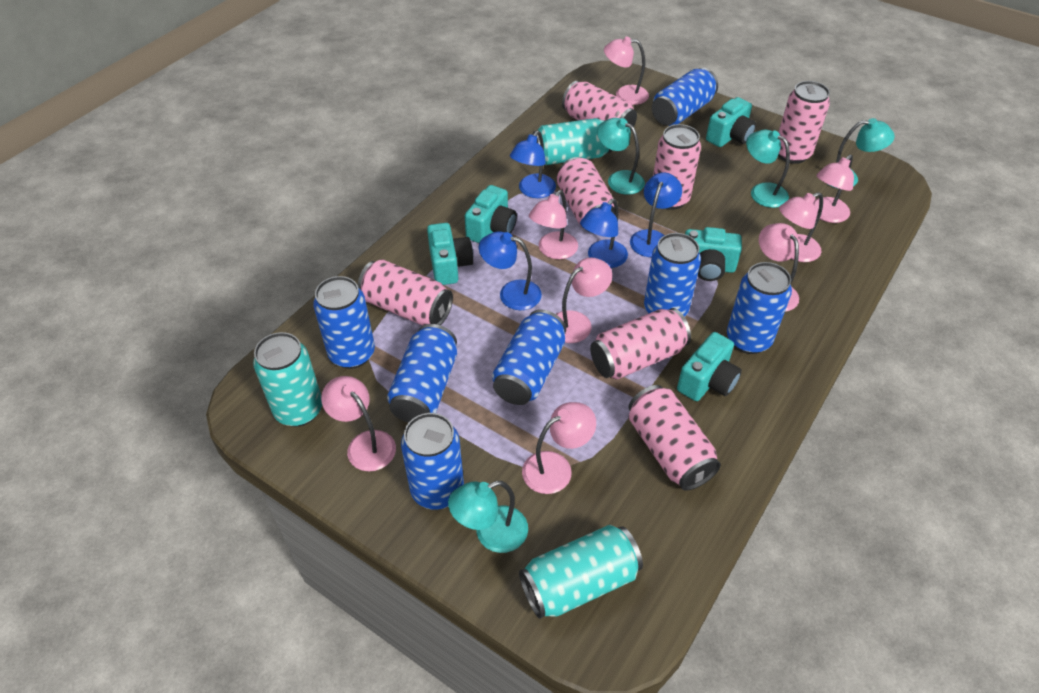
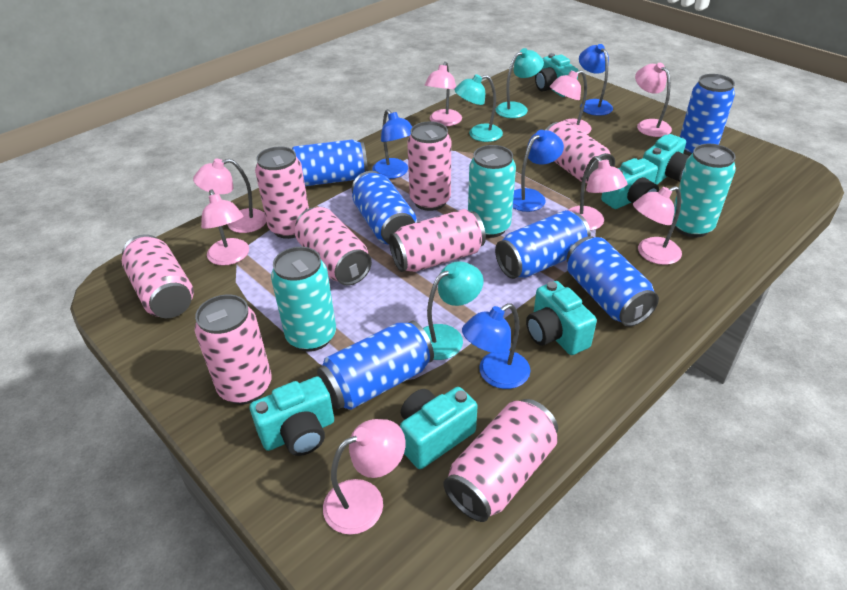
blue can: [313,276,375,369] [387,324,457,423] [401,413,464,510] [492,309,566,405] [644,233,701,317] [652,68,718,126] [727,262,792,354] = 7 -> [292,140,368,186] [317,321,434,410] [352,171,417,244] [495,210,591,279] [566,236,659,327] [680,74,735,156] = 6
pink can: [358,259,453,326] [557,157,615,233] [562,81,637,131] [590,308,691,379] [629,385,721,491] [653,124,701,210] [778,81,830,164] = 7 -> [122,234,194,318] [195,295,272,404] [255,146,309,239] [295,207,372,286] [389,209,486,272] [407,121,451,211] [443,399,558,522] [545,121,615,183] = 8
turquoise camera: [427,223,473,285] [465,185,517,243] [677,332,742,401] [685,227,742,281] [706,97,756,147] = 5 -> [250,376,334,456] [400,387,477,469] [526,281,597,355] [535,53,579,97] [601,158,659,209] [643,134,689,185] = 6
turquoise lamp: [448,481,528,553] [597,118,645,195] [746,130,790,208] [826,118,895,189] = 4 -> [423,261,483,360] [454,74,503,142] [496,48,544,118] = 3

